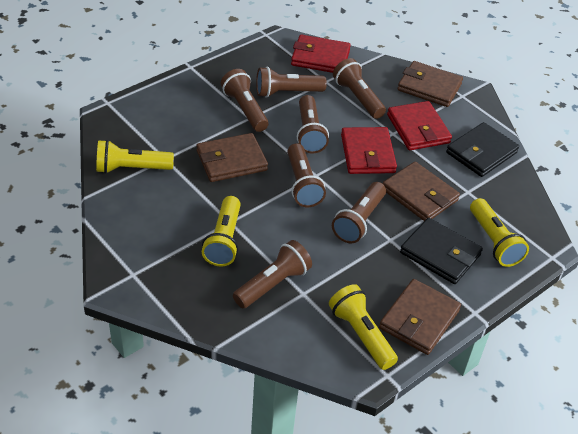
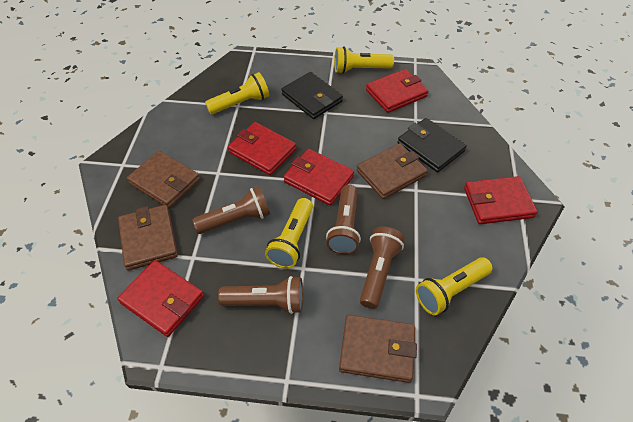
brown flashlight: [221,69,269,132] [233,240,312,308] [256,67,327,98] [287,143,326,207] [297,95,329,154] [332,182,386,243] [333,58,386,119] = 7 -> [192,186,270,234] [218,276,303,314] [326,185,361,255] [360,226,405,309] = 4
red wallet: [291,35,351,73] [341,127,397,174] [387,101,452,150] = 3 -> [117,260,204,337] [228,122,296,175] [283,149,354,206] [366,69,428,113] [464,176,538,224] = 5

